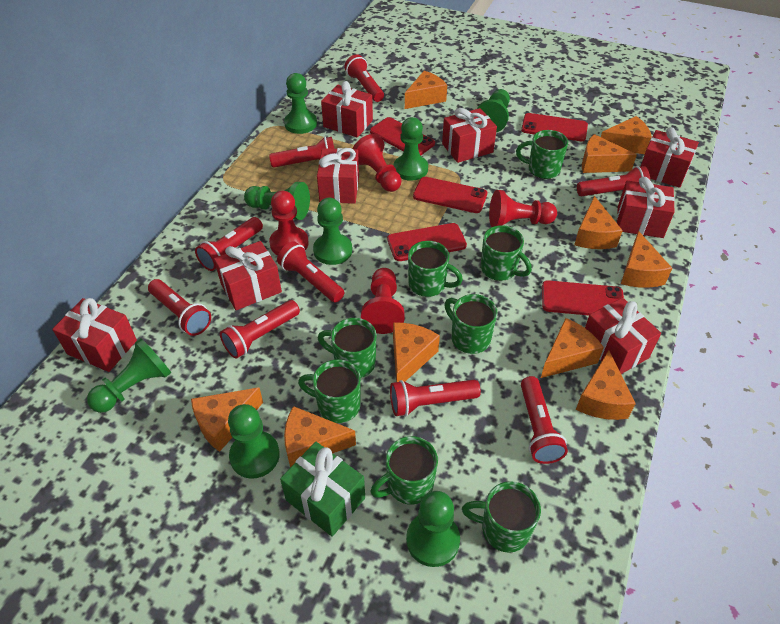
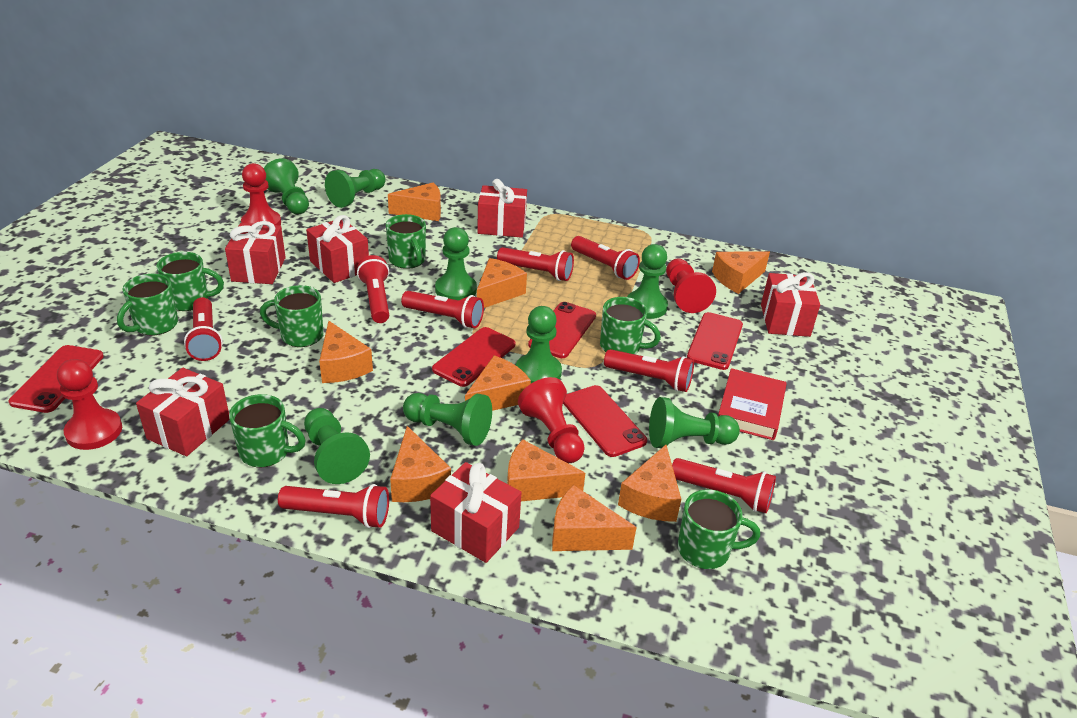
green gift: [280,442,365,537] = 1 -> none = 0
green mug: [298,359,361,423] [318,318,377,378] [370,436,438,505] [408,241,463,297] [444,294,498,354] [462,481,541,553] [481,225,532,281] [516,130,568,179] = 8 -> [117,274,178,335] [156,252,224,311] [229,394,306,468] [260,285,324,347] [386,214,426,269] [600,297,661,354] [678,489,760,569] = 7
orange cheese: [191,387,263,452] [284,406,356,468] [393,323,440,382] [405,71,447,109] [541,318,604,378] [574,196,623,249] [576,350,636,420] [582,134,637,173] [601,116,652,154] [621,231,672,288] = 10 -> [319,321,373,383] [388,182,441,221] [390,426,451,502] [465,355,531,411] [477,258,527,308] [507,440,585,501] [552,485,637,551] [618,445,681,522] [712,252,770,294] = 9
red book: none = 0 -> [718,368,787,440] = 1
red flashlight: [148,279,211,336] [195,217,263,271] [220,300,300,358] [269,137,334,167] [277,241,345,303] [344,54,384,102] [390,380,481,417] [521,376,568,464] [577,166,650,196] = 9 -> [184,297,223,361] [278,484,389,528] [357,255,389,323] [401,291,484,328] [497,247,574,281] [571,236,640,280] [604,349,694,392] [672,458,776,513] = 8
red gift: [52,298,137,372] [214,241,282,310] [317,148,359,204] [321,81,373,138] [442,108,497,163] [585,298,661,374] [617,177,675,238] [641,127,699,188] = 8 -> [136,368,230,456] [225,221,286,284] [306,215,369,283] [430,462,521,563] [477,179,527,238] [761,272,820,337] = 6

